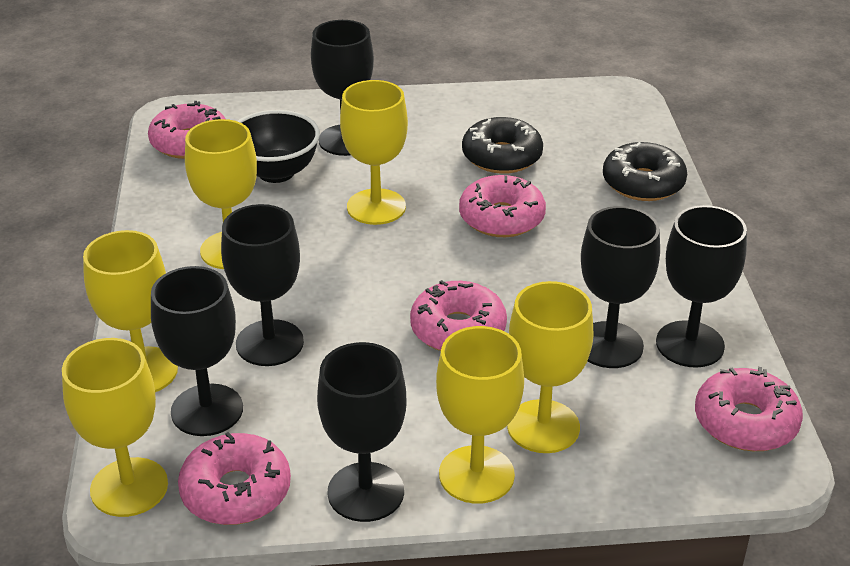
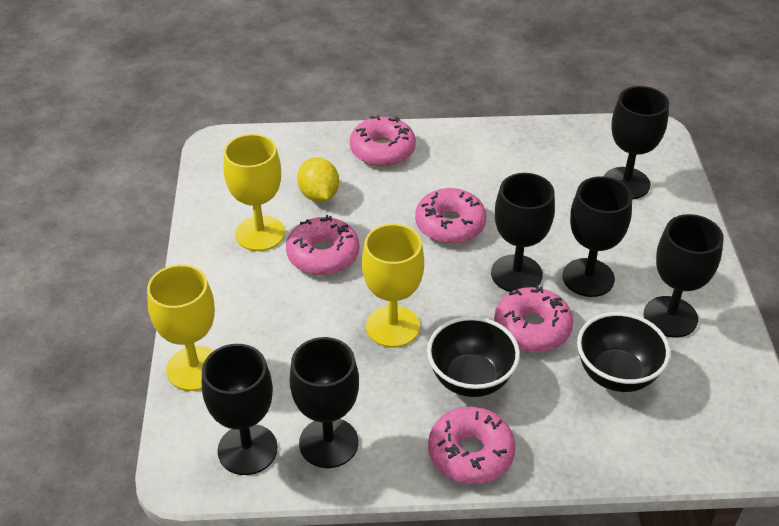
black bowl: [237,110,320,183] = 1 -> [427,316,520,397] [577,312,670,392] = 2
black donut: [462,117,543,174] [603,142,687,201] = 2 -> none = 0
yellow goblet: [62,338,168,517] [83,230,178,392] [185,119,257,269] [340,80,408,225] [436,326,524,504] [507,281,594,453] = 6 -> [147,264,215,391] [223,134,285,251] [362,224,424,348] = 3
yellow lemon: none = 0 -> [297,157,339,202] = 1

